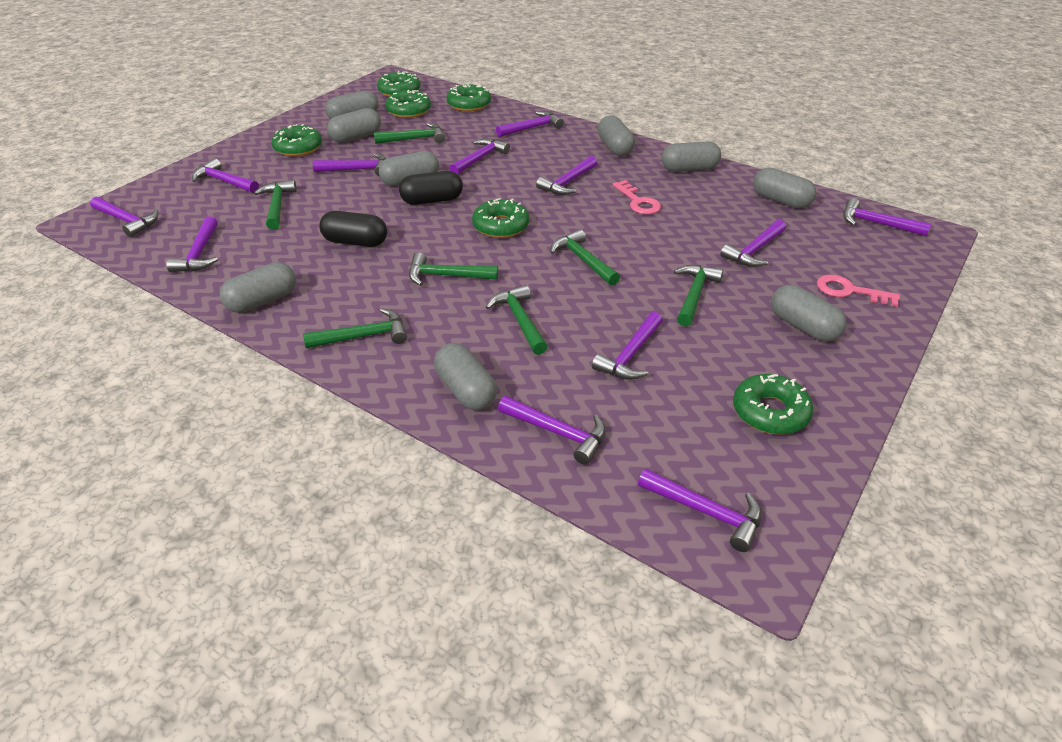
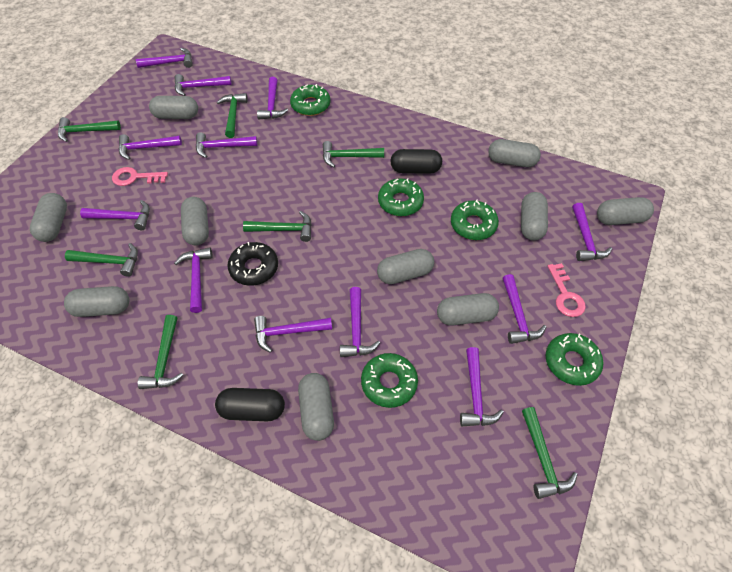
black donut: none = 0 -> [227,242,278,286] = 1
green donut: [271,124,322,156] [377,71,420,97] [385,90,431,118] [447,84,491,112] [472,198,529,238] [733,374,813,435] = 6 -> [290,84,330,116] [361,353,418,408] [378,178,424,216] [451,199,499,240] [546,333,603,386] = 5
grey capsule: [220,262,296,313] [325,91,379,119] [327,108,381,143] [379,151,439,186] [434,343,497,411] [598,115,635,156] [662,141,721,172] [753,167,816,208] [771,285,847,342] = 9 -> [30,193,67,242] [64,286,129,317] [149,96,198,119] [181,197,209,246] [298,373,334,441] [377,249,434,284] [437,293,499,326] [488,139,541,167] [521,192,548,240] [597,197,654,225] = 10

